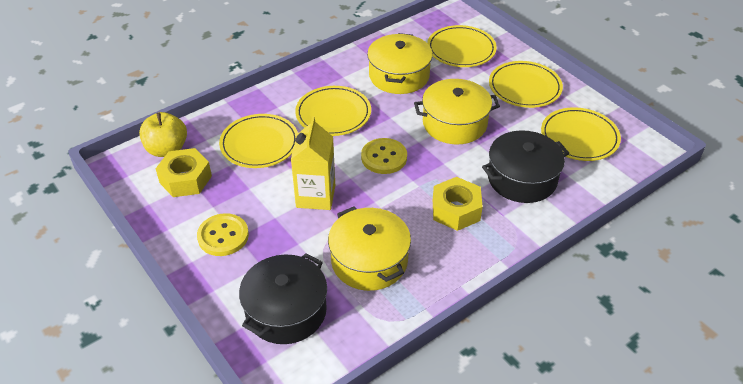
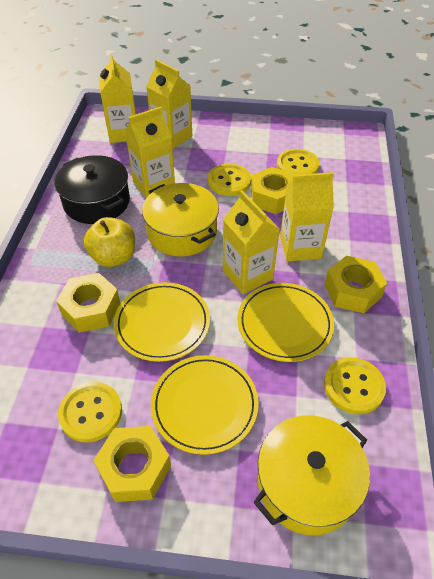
black pot: [239,253,327,344] [482,130,569,203] = 2 -> [55,155,130,224] = 1
yellow button: [197,213,249,256] [361,138,407,174] = 2 -> [58,382,122,443] [208,164,251,196] [277,149,319,175] [324,357,386,414] = 4
yellow carton: [291,116,335,210] = 1 -> [99,54,136,143] [125,107,175,198] [146,59,192,149] [223,190,280,294] [280,172,334,262] = 5
yellow nut: [155,148,212,197] [433,177,483,231] = 2 -> [56,273,120,333] [93,426,171,502] [251,167,295,214] [325,256,387,313] = 4
yellow plate: [219,114,298,168] [295,86,371,136] [427,25,497,67] [489,61,563,108] [541,107,621,161] = 5 -> [114,282,210,362] [151,355,259,455] [238,283,334,362] = 3
yellow pot: [328,206,411,291] [367,33,433,94] [414,79,500,144] = 3 -> [142,183,219,257] [254,415,370,535] = 2

